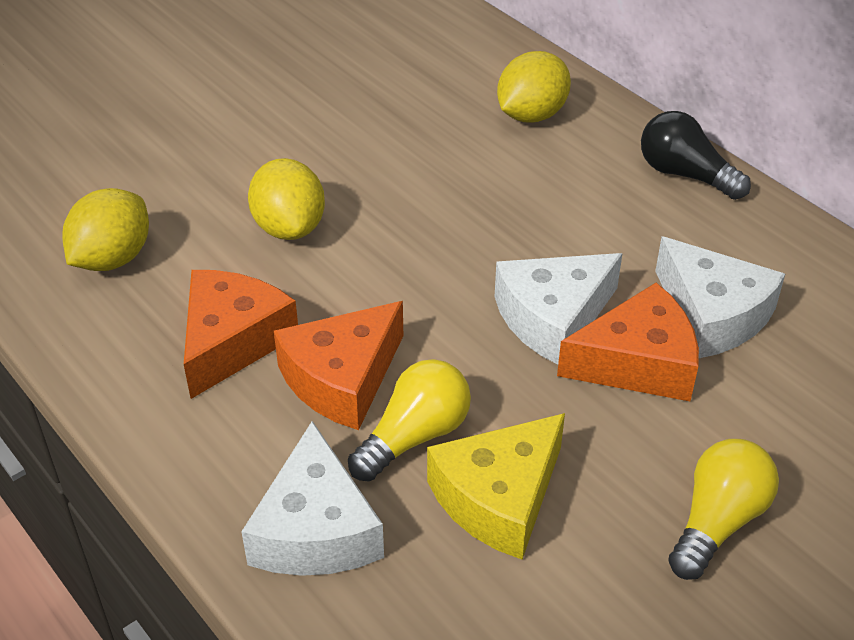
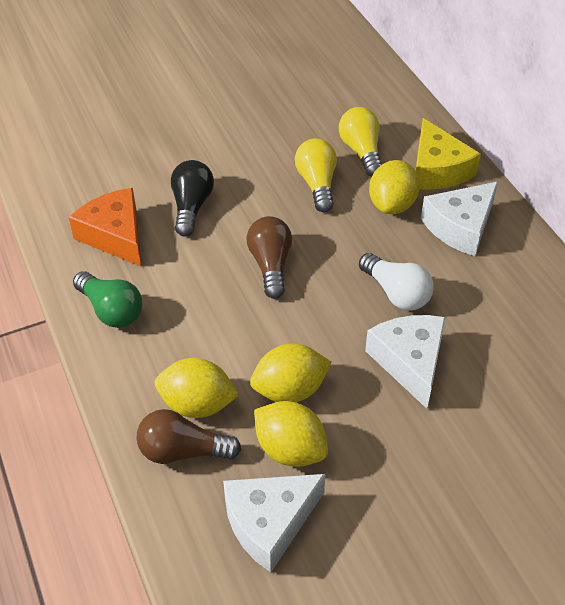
brown light bulb: none = 0 -> [136,409,241,464] [247,216,292,299] = 2
green light bulb: none = 0 -> [73,271,142,328] = 1
orange cheese: [184,270,298,399] [274,301,403,430] [557,282,699,401] = 3 -> [69,188,141,266] = 1
white light bulb: none = 0 -> [359,253,434,311] = 1
yellow lemon: [62,188,149,271] [248,158,325,240] [497,51,571,122] = 3 -> [155,358,239,418] [250,344,331,402] [254,401,328,467] [369,160,420,214] = 4

